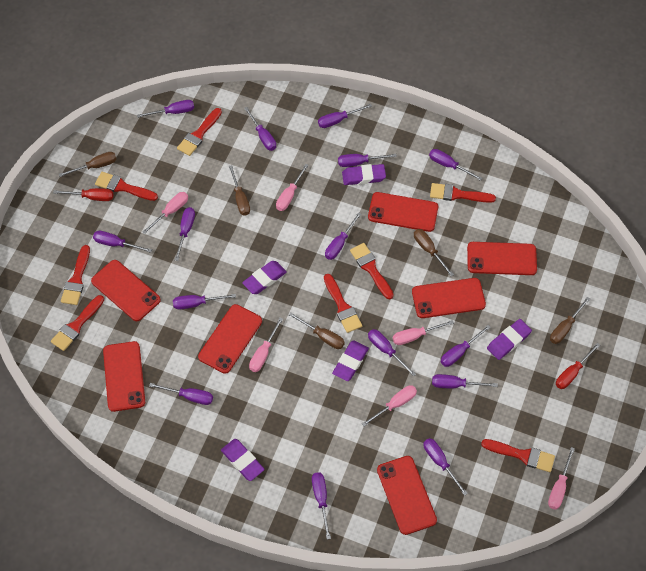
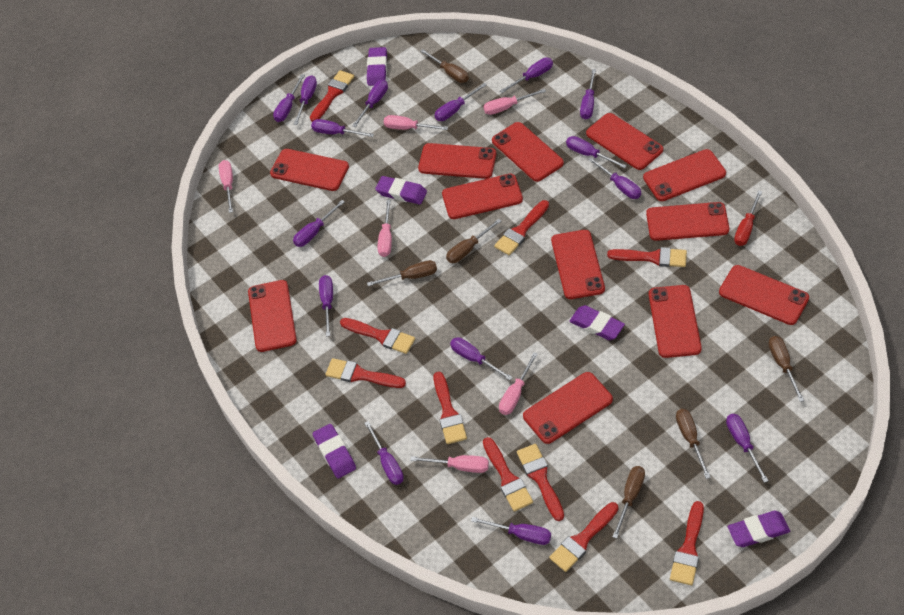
brown screwdriver: [59,152,116,177] [229,165,250,216] [289,313,345,349] [414,229,454,276] [550,297,590,344] = 5 -> [367,260,437,286] [420,49,469,83] [446,219,501,263] [612,466,645,539] [676,409,711,479] [768,336,804,402] = 6
red brush: [51,295,104,351] [61,245,90,305] [95,172,158,201] [177,108,222,156] [324,274,362,333] [350,243,394,299] [430,183,496,203] [481,439,555,472] = 8 -> [310,70,354,122] [326,358,406,388] [340,318,415,354] [433,372,467,444] [483,437,533,512] [494,200,549,255] [517,444,564,521] [549,502,618,572] [607,247,687,267] [670,501,704,585] = 10
red phone: [91,260,161,321] [103,341,145,412] [198,304,262,374] [368,192,438,232] [377,456,437,535] [412,278,486,318] [467,242,537,275] = 7 -> [248,280,297,352] [270,149,349,191] [418,143,496,179] [442,174,523,219] [492,122,564,182] [523,372,613,444] [551,230,605,299] [586,113,663,170] [643,149,726,201] [646,202,729,241] [649,285,702,358] [719,265,809,325] = 12
red screwdriver: [53,188,113,201] [556,343,600,389] = 2 -> [734,190,762,246] = 1

